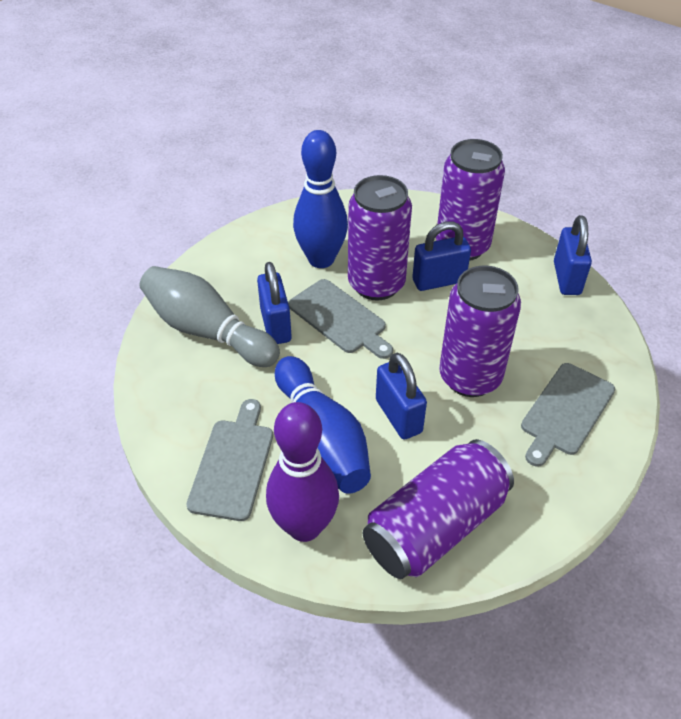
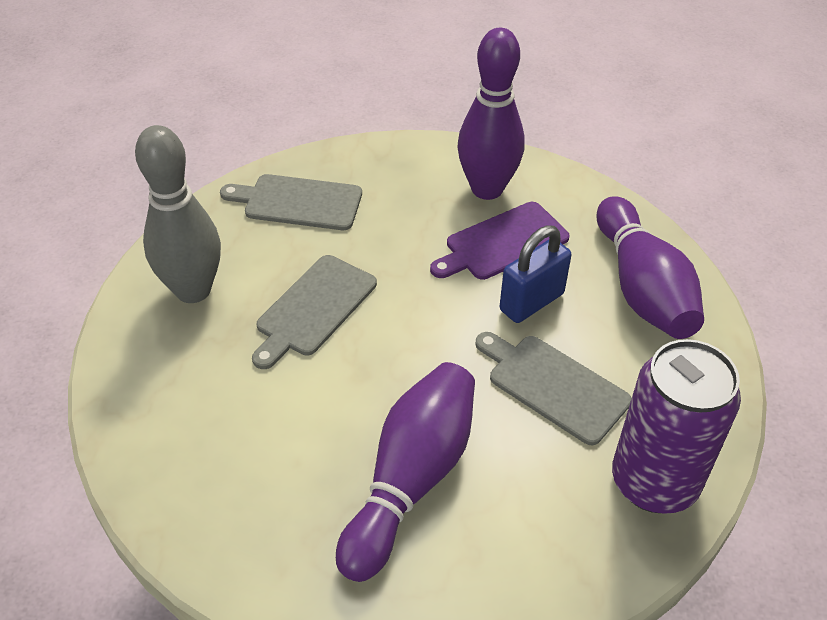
blue bowling pin: [275,356,371,494] [293,130,348,268] = 2 -> none = 0
blue padlock: [257,262,292,344] [376,353,427,440] [412,221,471,291] [554,215,592,295] = 4 -> [500,225,571,323] = 1
purple bowling pin: [266,402,339,542] = 1 -> [336,362,475,582] [458,28,525,200] [596,196,704,339] = 3
purple can: [348,175,412,301] [363,439,514,579] [436,139,505,261] [439,266,521,397] = 4 -> [612,339,741,514] = 1
purple cutting board: none = 0 -> [430,202,569,280] = 1

